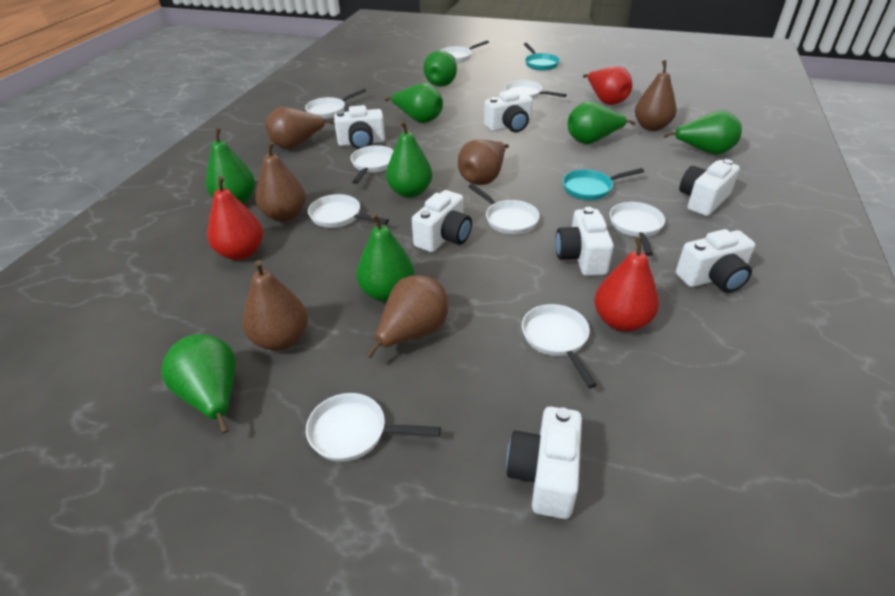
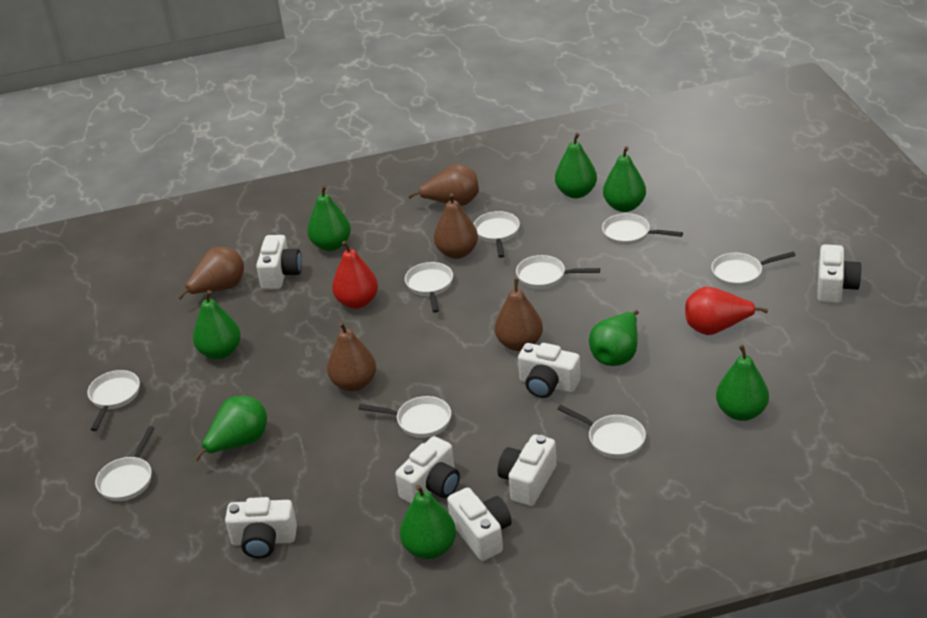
brown pear: [242,260,308,351] [256,142,306,222] [265,107,335,149] [366,275,448,358] [458,139,509,185] [635,60,677,131] = 6 -> [178,247,244,300] [327,322,376,391] [408,164,479,206] [434,193,478,259] [495,278,543,351] = 5
red pear: [207,176,263,260] [583,66,632,105] [594,237,659,332] = 3 -> [332,241,378,309] [685,287,768,335] = 2
turquoise pan: [524,43,560,71] [563,168,644,200] = 2 -> none = 0

